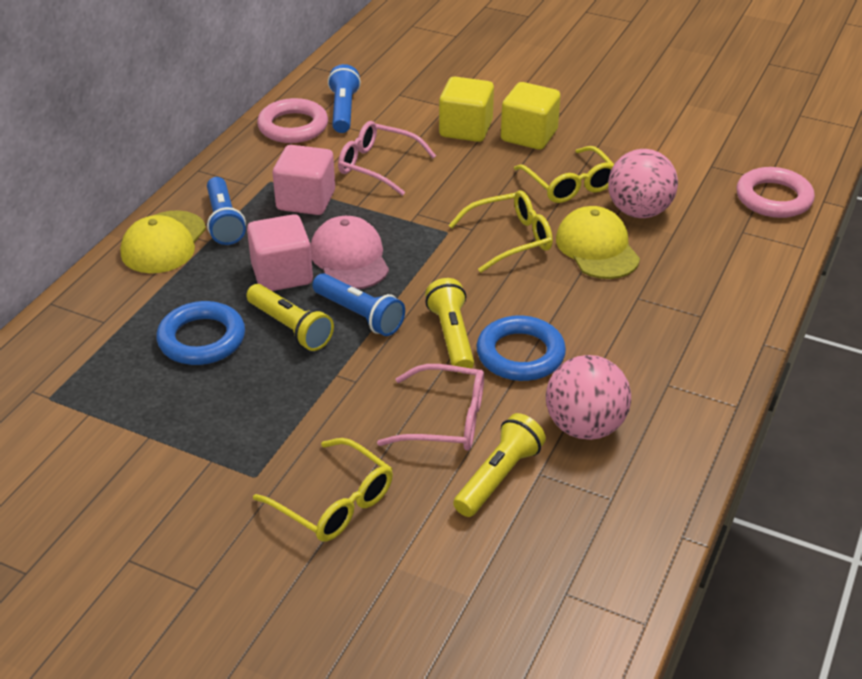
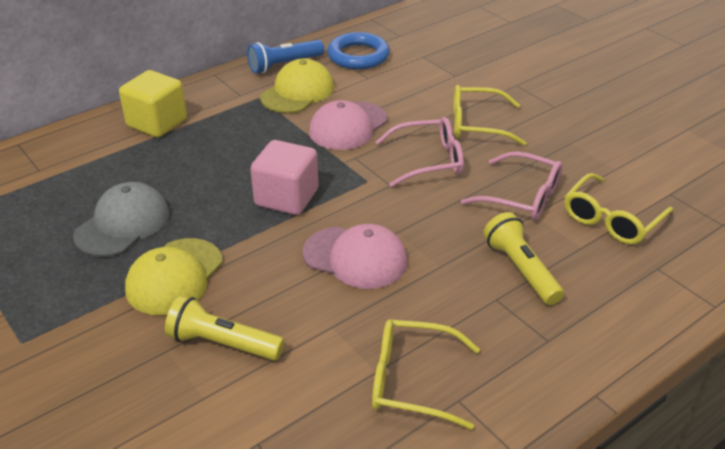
blue flashlight: [207,177,246,245] [312,273,405,336] [328,64,361,133] = 3 -> [247,40,324,74] = 1
blue ring: [156,301,245,365] [476,315,566,381] = 2 -> [327,32,390,69] = 1
grey cap: none = 0 -> [73,182,169,257] = 1
pink ball: [546,355,631,440] [608,149,678,218] = 2 -> none = 0
pink cap: [310,216,389,289] = 1 -> [303,224,407,289] [309,100,388,150] = 2
pink cube: [247,214,313,291] [273,145,335,215] = 2 -> [250,140,319,215] = 1
pink ring: [257,98,328,143] [736,167,815,218] = 2 -> none = 0
yellow cube: [439,77,494,142] [501,82,561,150] = 2 -> [119,70,187,137] = 1
yellow flashlight: [246,284,334,351] [425,278,474,373] [453,413,546,517] = 3 -> [165,296,285,361] [483,212,564,305] = 2

